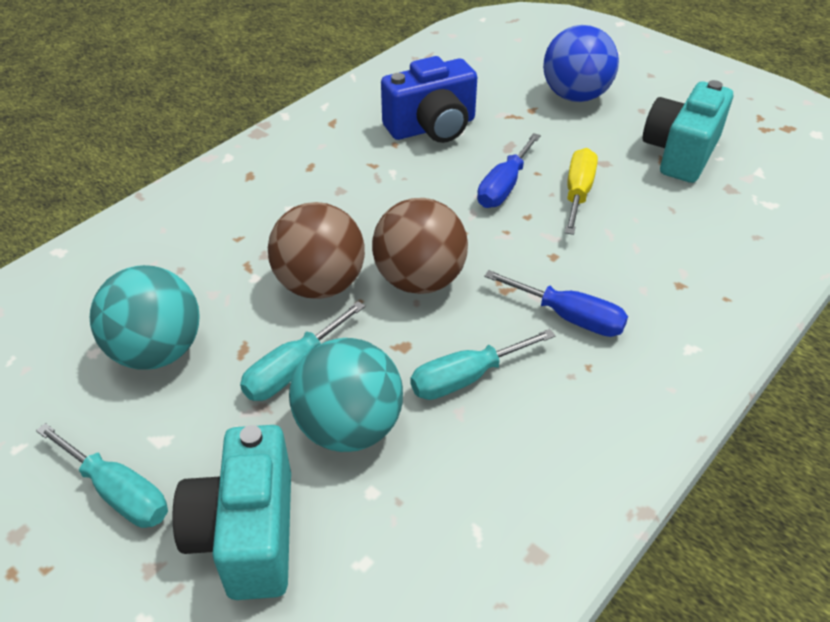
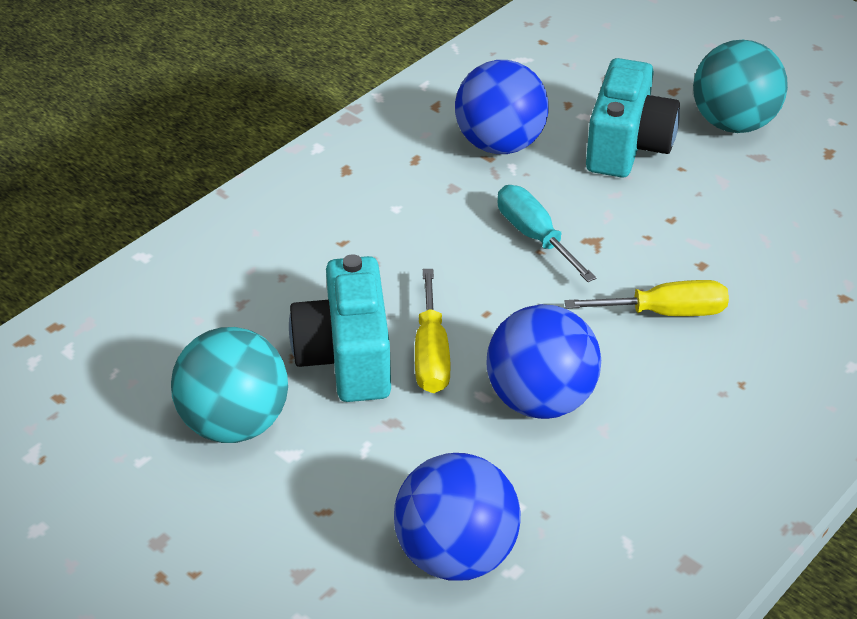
blue ball: [543,25,619,102] = 1 -> [394,453,521,581] [455,60,549,154] [487,304,601,419] = 3
blue camera: [381,56,477,143] = 1 -> none = 0
blue screwdriver: [477,133,541,208] [484,270,628,337] = 2 -> none = 0
brown ball: [268,202,365,299] [372,198,468,294] = 2 -> none = 0
turquoise screwdriver: [36,423,168,528] [240,301,365,401] [410,329,556,400] = 3 -> [497,185,597,282] = 1
yellow screwdriver: [565,148,598,235] = 1 -> [415,269,450,393] [565,280,729,316] = 2

